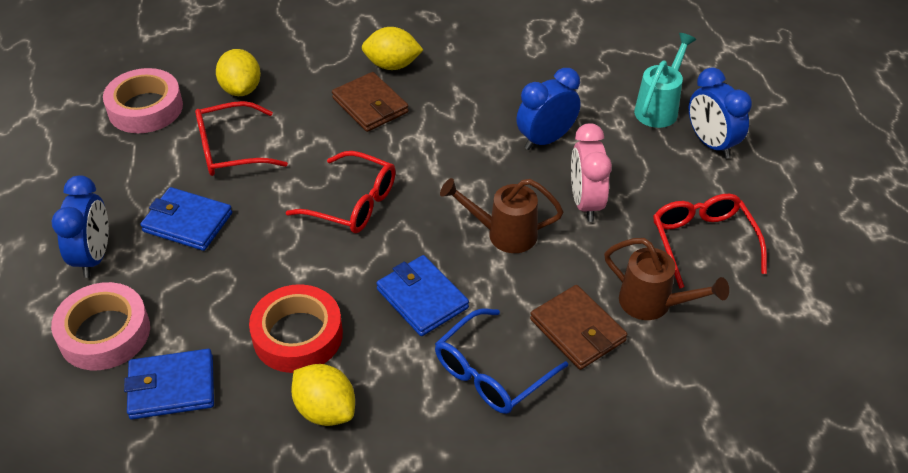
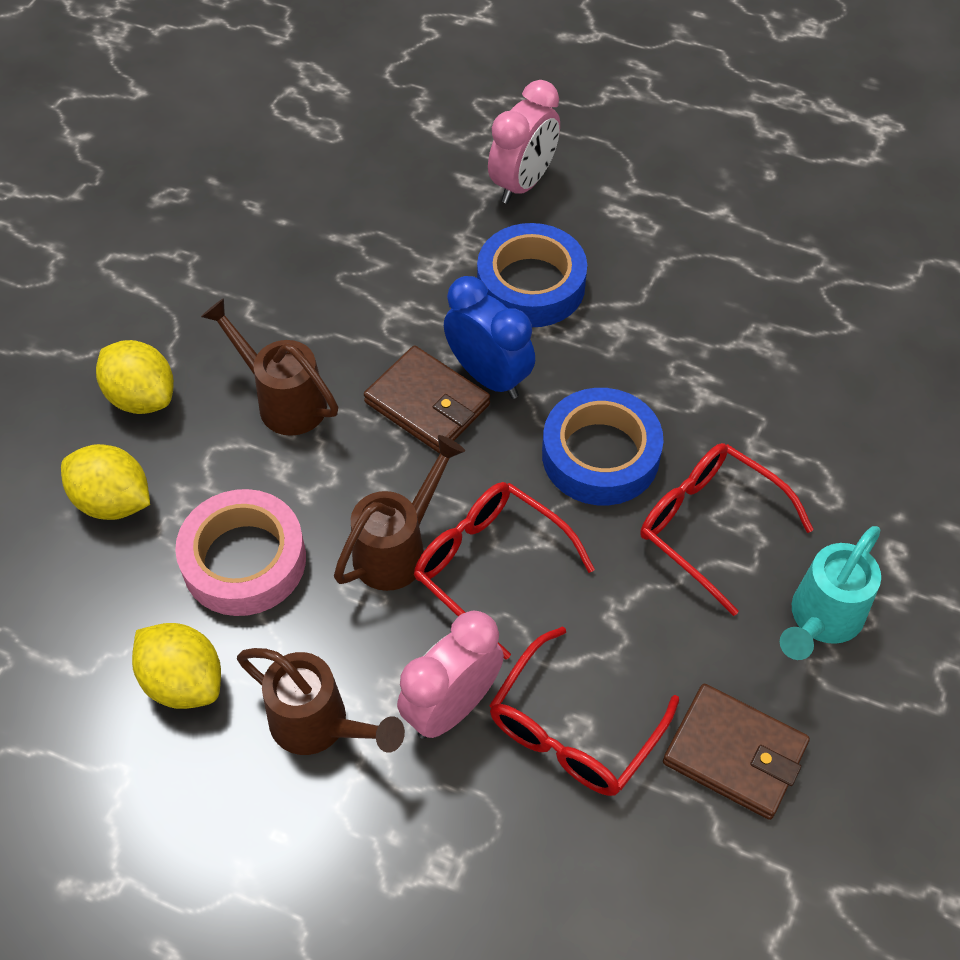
blue clock: [51,176,109,278] [516,68,581,150] [689,68,752,158] = 3 -> [444,276,535,399] = 1
blue glasses: [435,308,568,414] = 1 -> none = 0
blue tape: none = 0 -> [477,223,587,327] [542,388,664,505] = 2
blue wallet: [124,349,214,420] [140,187,232,251] [376,255,469,336] = 3 -> none = 0
brown watering can: [440,178,563,253] [604,238,729,320] = 2 -> [201,298,338,436] [237,648,405,755] [334,435,465,591] = 3
pink clock: [571,123,612,222] = 1 -> [397,611,504,739] [488,80,560,204] = 2
pink tape: [51,282,150,370] [103,68,183,133] = 2 -> [175,489,306,616] = 1
red tape: [249,284,343,373] = 1 -> none = 0

